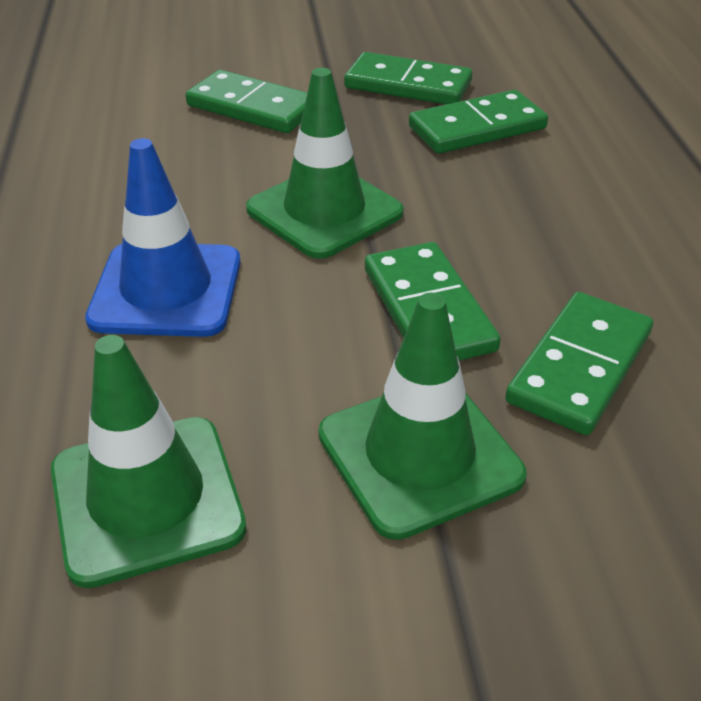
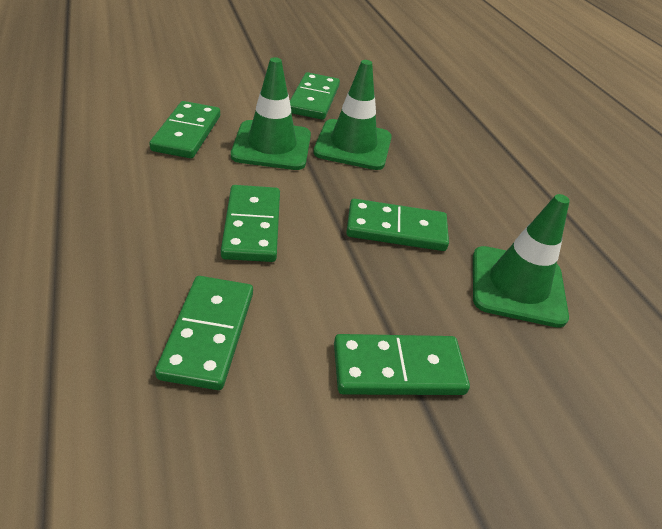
blue traffic cone: [85,138,241,337] = 1 -> none = 0
green domino: [186,70,308,133] [344,52,472,104] [365,242,501,361] [409,90,548,154] [505,292,653,435] = 5 -> [149,101,220,158] [155,276,253,390] [221,185,280,262] [290,72,340,120] [334,334,470,395] [346,199,449,251] = 6

